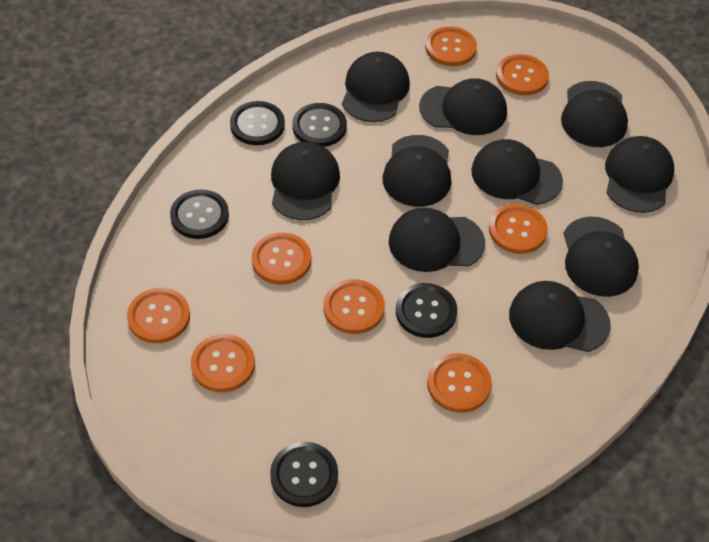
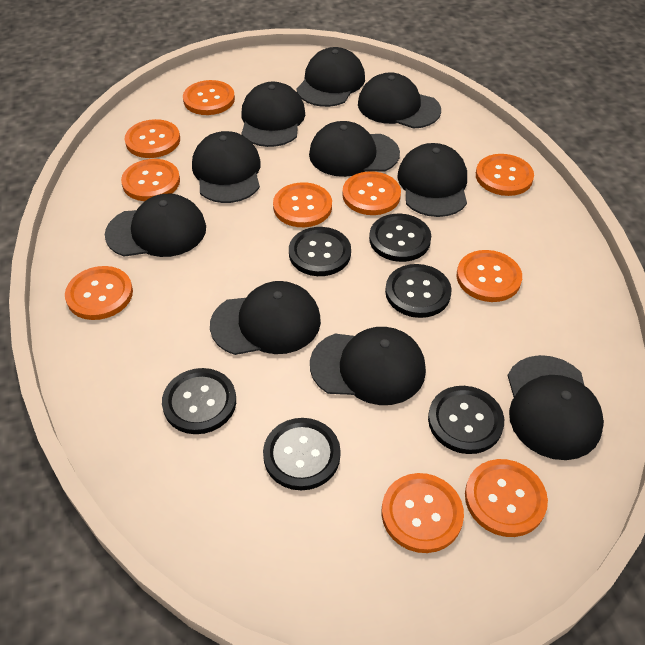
black button: [170,189,229,239] [230,101,285,145] [270,442,338,507] [292,103,347,147] [396,283,457,338] = 5 -> [162,368,236,434] [263,418,341,490] [289,227,351,276] [369,214,431,262] [385,264,452,318] [428,386,504,454] = 6
orange button: [127,288,190,343] [191,334,255,392] [252,233,311,285] [324,279,385,334] [425,26,477,66] [427,353,492,413] [489,204,548,254] [496,54,549,96] = 8 -> [65,266,133,320] [121,159,180,201] [125,119,180,158] [183,80,235,115] [273,182,332,227] [342,171,401,215] [382,473,464,553] [456,250,522,302] [465,459,548,537] [476,154,534,196] = 10

